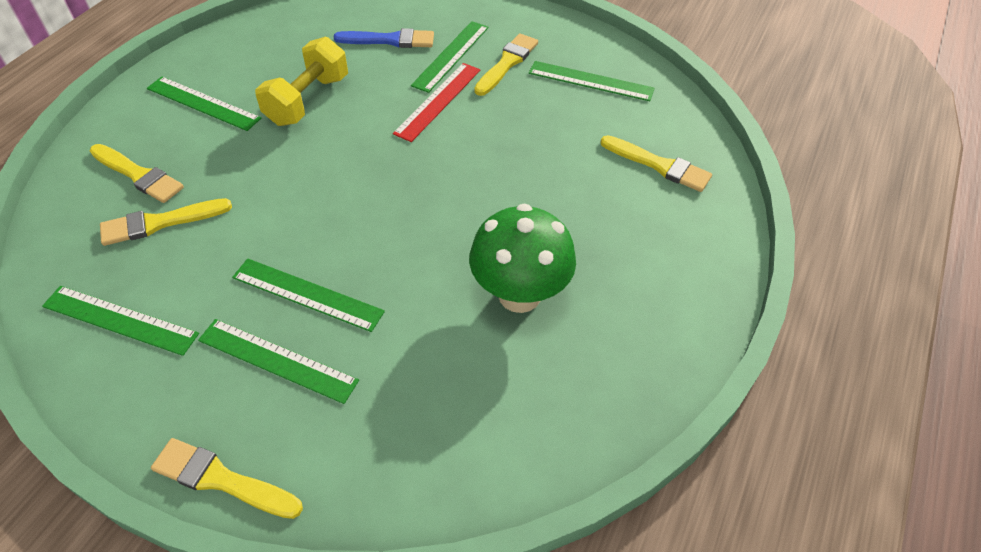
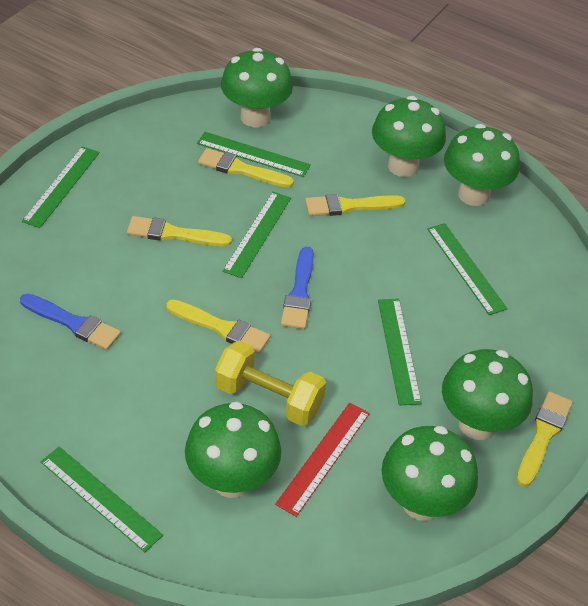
blue brush: [334,28,434,48] = 1 -> [20,293,121,350] [281,247,314,329] = 2
green mushroom: [469,204,576,313] = 1 -> [185,402,281,498] [221,48,293,127] [372,96,446,177] [381,426,478,521] [442,349,533,440] [444,124,520,206] = 6

